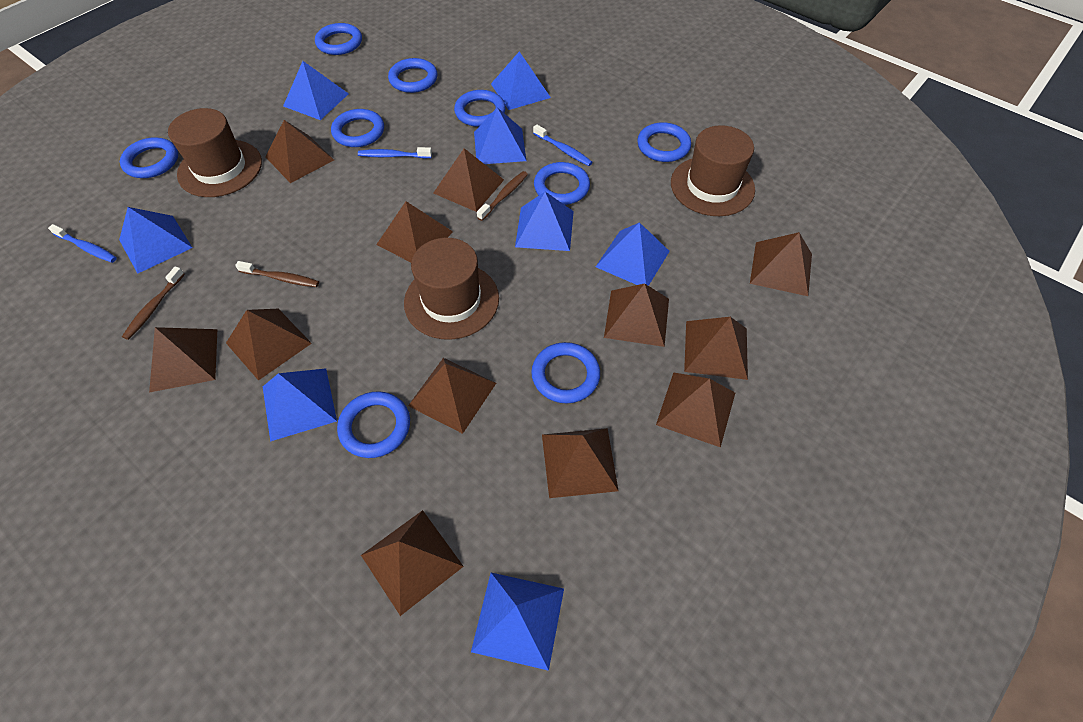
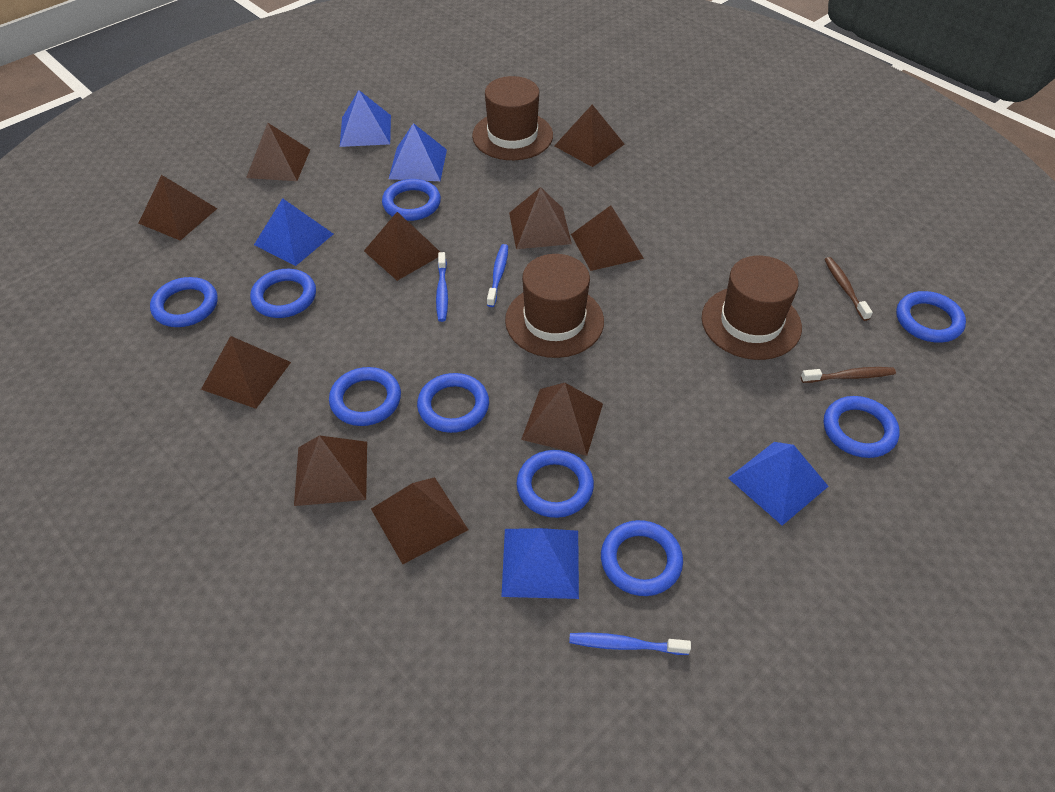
blue pyramid: [119,207,193,274] [263,368,337,442] [283,61,349,120] [471,573,564,671] [474,107,527,164] [491,51,551,110] [515,192,574,251] [596,222,670,286] = 8 -> [254,198,333,266] [340,90,391,147] [389,123,447,181] [501,528,579,599] [728,442,829,525] = 5
brown pyramid: [149,327,217,392] [226,309,312,381] [266,120,334,183] [361,510,464,616] [376,201,453,262] [408,358,496,434] [433,148,504,212] [542,428,619,498] [604,283,669,347] [656,373,735,448] [684,317,748,380] [750,232,812,296] = 12 -> [138,175,218,241] [201,336,291,409] [246,123,310,181] [294,435,367,506] [364,212,440,281] [371,477,468,564] [509,187,572,249] [521,383,603,456] [554,105,625,167] [571,205,644,271] = 10
brown toothbrush: [122,266,185,340] [235,261,319,287] [477,171,528,221] = 3 -> [801,367,896,383] [824,257,873,321] = 2

